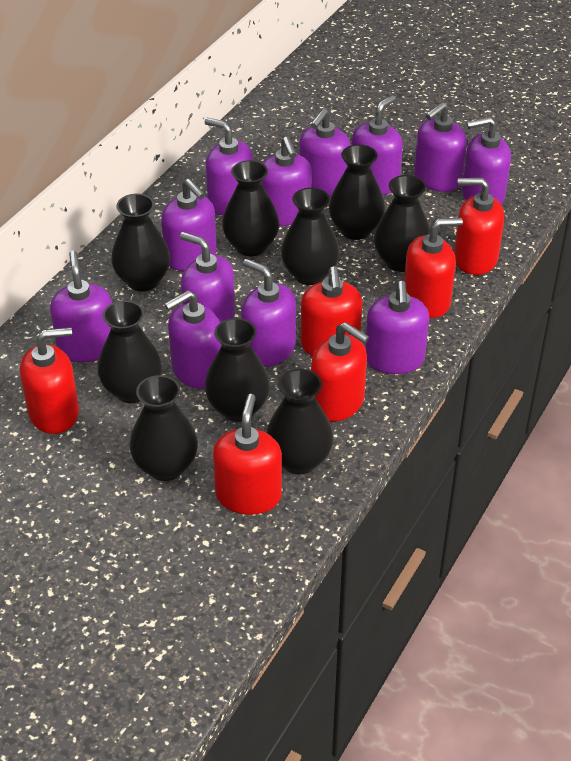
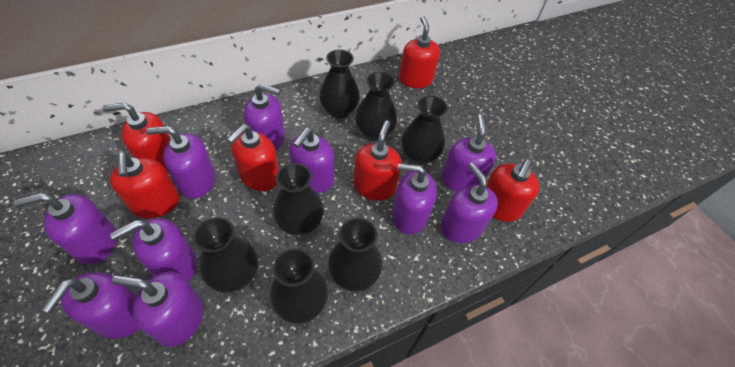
black vase: [97,300,162,403] [111,194,170,291] [129,375,198,481] [205,318,270,422] [222,160,279,256] [266,369,333,475] [281,188,340,285] [329,144,385,240] [374,175,430,272] = 9 -> [193,217,258,293] [270,248,328,324] [273,163,324,236] [319,49,360,119] [328,218,382,292] [355,72,397,141] [401,96,448,165] = 7
purple soap dispenser: [50,251,112,362] [161,179,217,271] [164,290,222,389] [180,232,235,322] [205,118,253,216] [241,259,296,367] [261,137,312,226] [299,109,351,197] [352,95,403,195] [365,281,429,374] [414,102,467,192] [462,117,511,205] = 12 -> [14,193,117,265] [42,272,139,339] [110,218,197,282] [112,271,203,347] [146,126,216,199] [244,83,285,151] [289,127,334,193] [392,164,437,235] [441,163,498,243] [442,114,496,192] = 10

